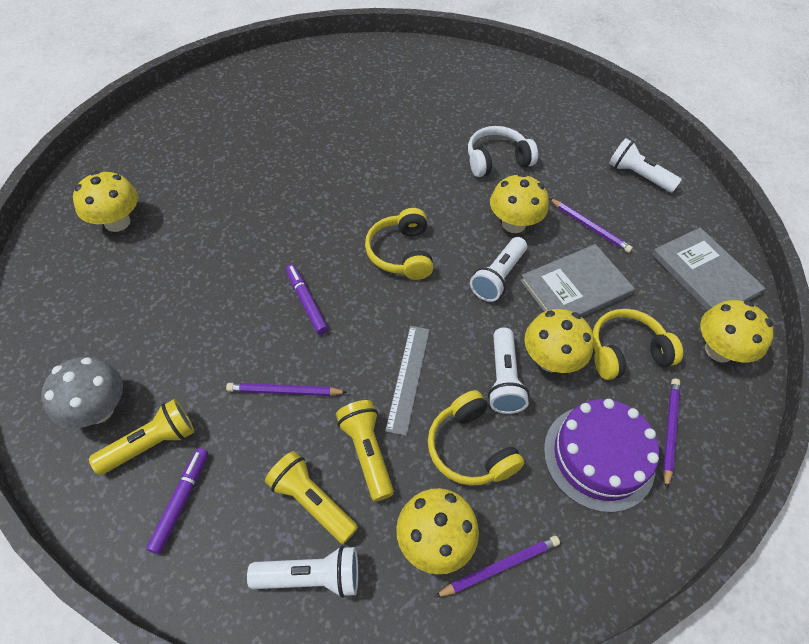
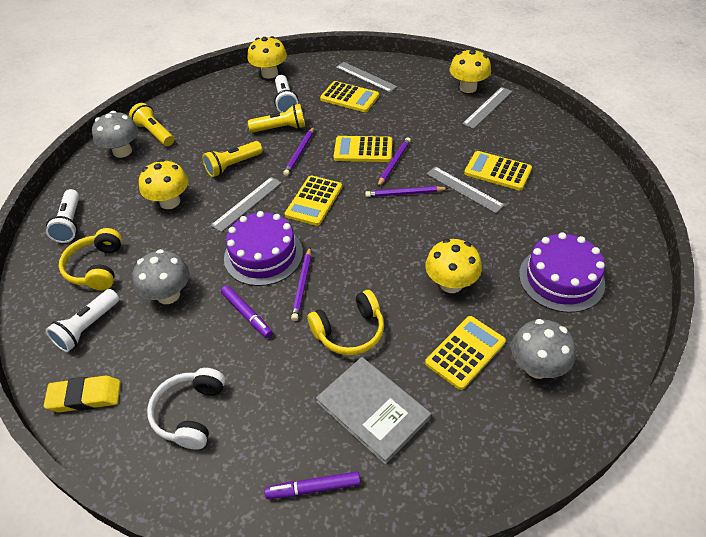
grey book: [520,244,635,317] [652,227,766,311] = 2 -> [316,357,431,464] = 1
grey mushroom: [41,357,123,428] = 1 -> [92,111,138,158] [132,249,189,304] [511,319,576,379] = 3
grey ruler: [385,326,430,436] = 1 -> [211,177,282,232] [336,62,397,93] [426,167,505,213] [462,87,513,129] = 4
purple cake: [544,399,659,513] = 1 -> [224,211,303,286] [519,232,605,313] = 2
white flashlight: [247,546,358,598] [470,237,527,302] [488,327,529,414] [609,138,682,193] = 4 -> [46,189,79,243] [46,289,119,352] [274,75,298,113] = 3
yellow calculator: none = 0 -> [285,176,342,226] [320,81,379,112] [334,136,392,162] [425,316,506,390] [464,151,532,190] = 5
yellow eraser: none = 0 -> [44,376,121,412] = 1
yellow headphones: [365,208,433,280] [428,390,524,486] [593,309,683,380] = 3 -> [59,228,122,290] [307,290,384,355] = 2
yellow mushroom: [73,171,138,232] [396,488,479,574] [490,173,549,233] [524,309,594,373] [700,300,774,363] = 5 -> [139,159,188,209] [247,36,287,79] [425,239,482,293] [450,48,491,93] = 4

